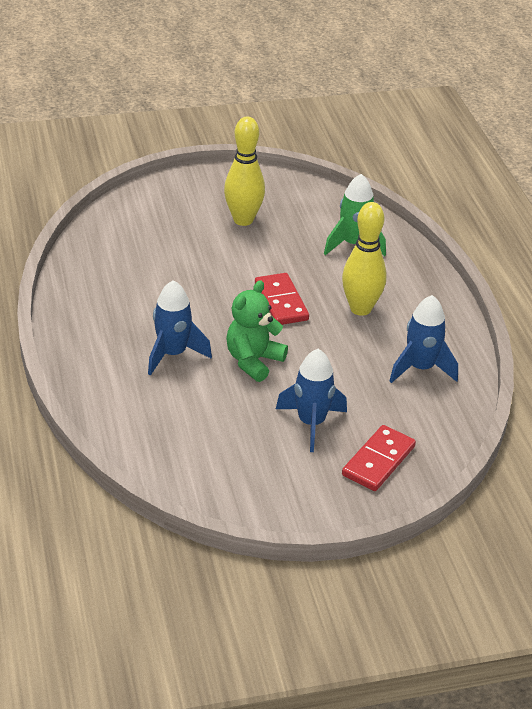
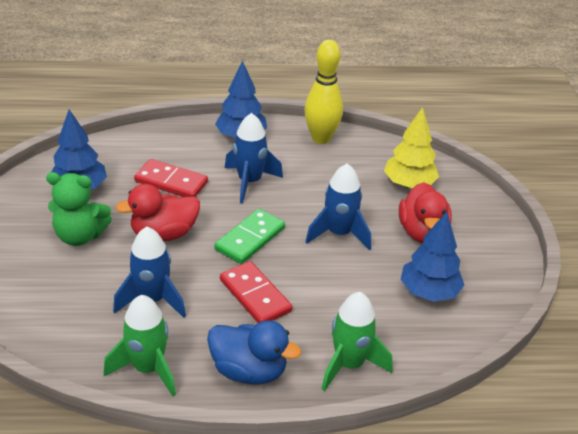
blue duck: none = 0 -> [207,320,301,385] = 1
blue tree: none = 0 -> [52,109,107,189] [215,60,267,138] [401,211,464,302] = 3
green domino: none = 0 -> [214,209,285,264] = 1
green rocket: [324,174,386,256] = 1 -> [104,295,176,397] [322,292,393,391] = 2
red duck: none = 0 -> [115,184,200,241] [399,182,452,243] = 2
yellow bowling pin: [224,116,265,226] [342,202,387,316] = 2 -> [304,40,343,144] = 1
yellow tree: none = 0 -> [384,107,439,188] = 1

